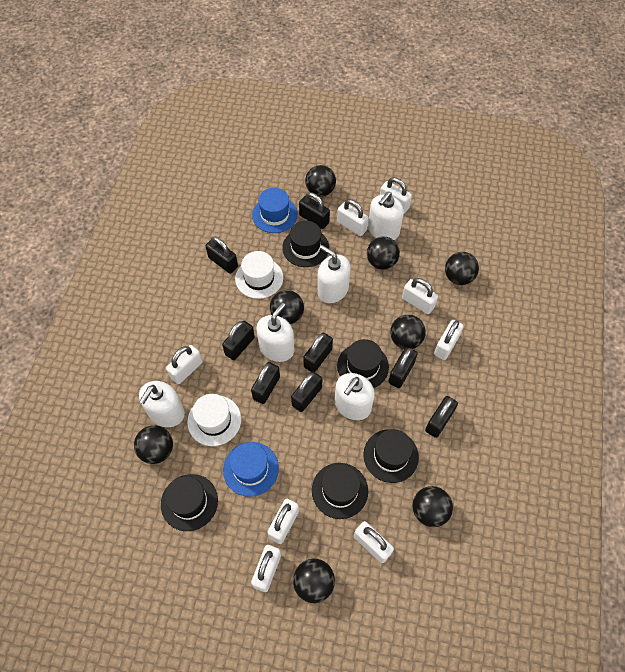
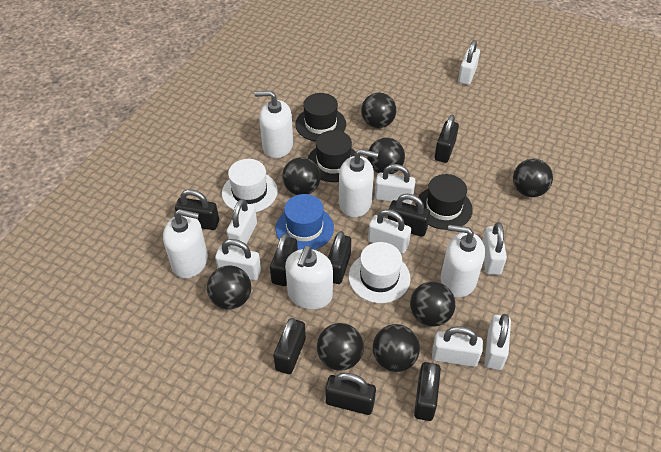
black hat: [161,474,218,531] [282,221,329,267] [312,463,368,519] [337,339,389,388] [363,429,419,483] = 5 -> [295,93,346,142] [308,130,356,182] [415,174,473,230] = 3
blue hat: [223,442,279,497] [252,188,298,233] = 2 -> [276,194,334,250] = 1

